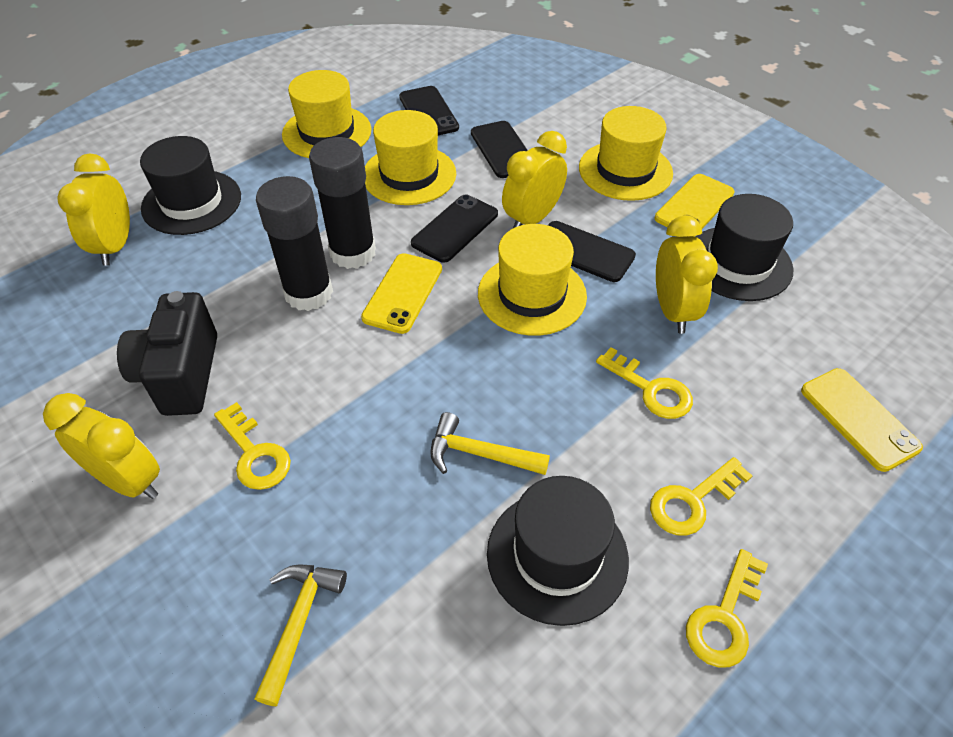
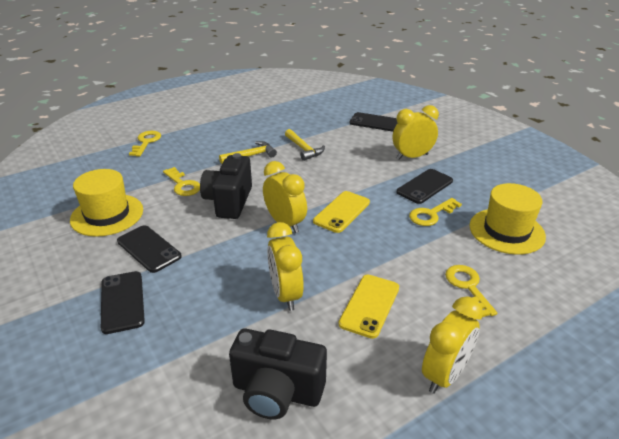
black camera: [117,291,217,416] = 1 -> [200,153,252,219] [229,328,327,419] = 2
black glue stick: [256,176,333,311] [309,137,376,269] = 2 -> none = 0
black hat: [140,136,241,235] [487,476,629,626] [695,194,794,301] = 3 -> none = 0
yellow hat: [282,70,372,158] [365,110,456,205] [478,224,587,336] [579,106,673,201] = 4 -> [70,169,143,237] [470,183,546,255] = 2
yellow phone: [361,253,442,334] [654,174,735,229] [801,368,923,472] = 3 -> [313,191,370,233] [339,275,399,339] = 2

